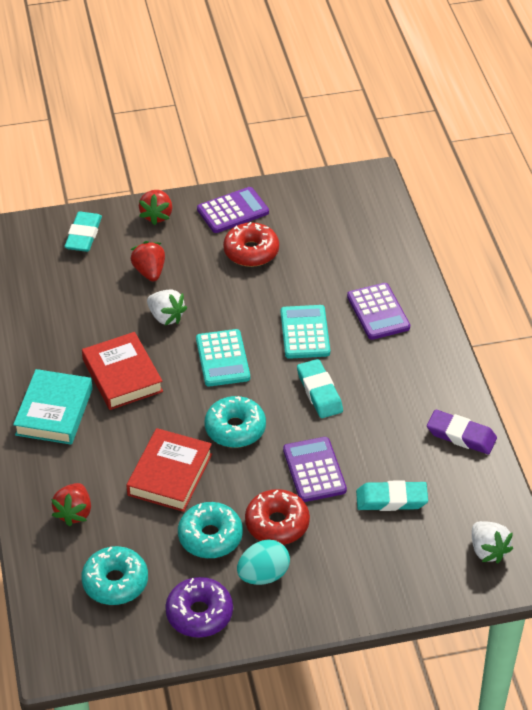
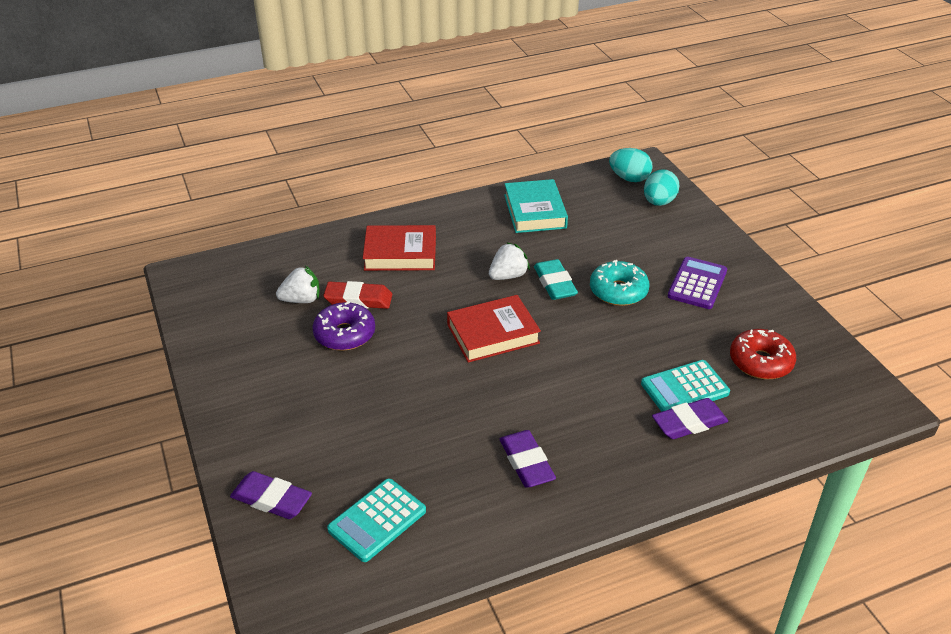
purple calculator: [197,187,269,233] [283,437,347,502] [347,283,410,340] = 3 -> [667,257,727,309] = 1
purple eraser: [427,410,497,454] = 1 -> [230,471,312,519] [500,430,556,488] [652,398,728,439] = 3
red donut: [223,222,279,267] [245,489,310,545] = 2 -> [730,329,796,379] = 1
red eraser: none = 0 -> [323,281,392,309] = 1
red strawberry: [51,483,91,527] [130,241,165,282] [139,190,172,225] = 3 -> none = 0
turquoise donut: [81,546,148,605] [178,502,243,558] [204,396,266,448] = 3 -> [590,260,649,306] = 1
turquoise egg: [237,539,290,585] = 1 -> [609,148,653,182] [644,169,679,206] = 2
turquoise eraser: [65,212,102,252] [297,359,343,418] [356,480,428,511] = 3 -> [534,259,578,300] = 1

